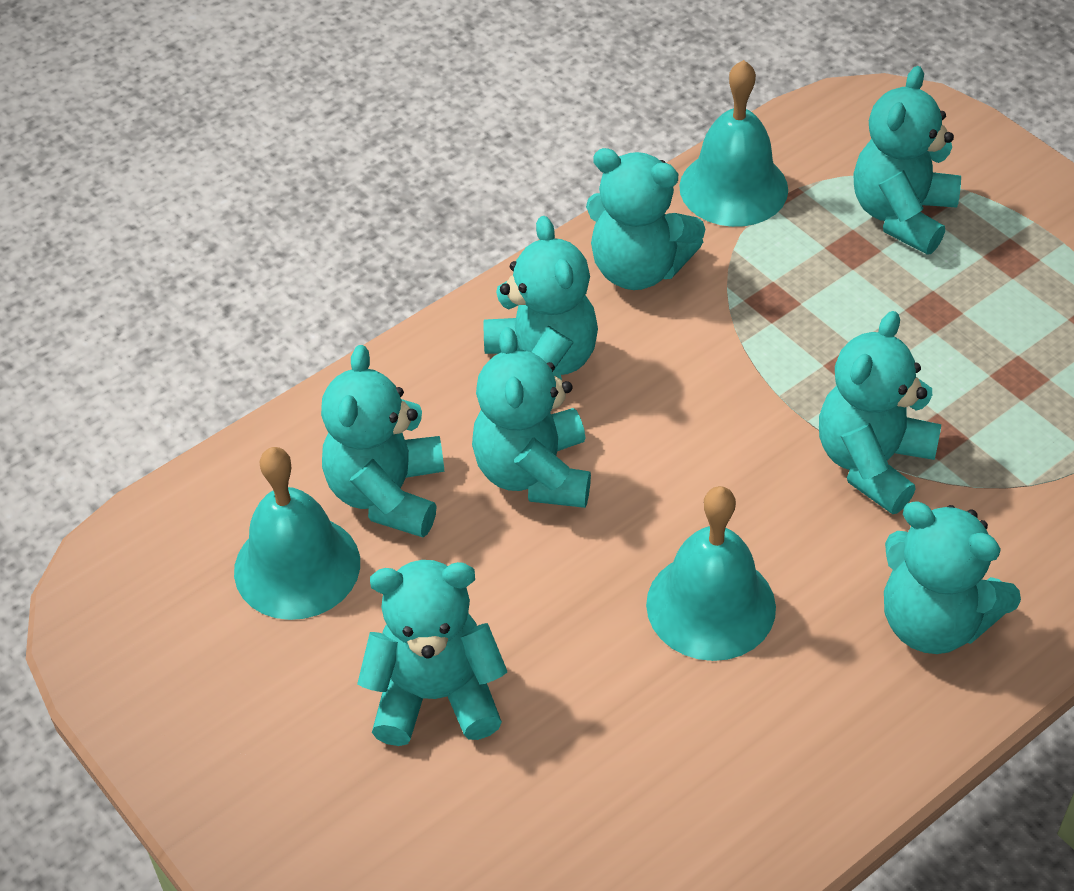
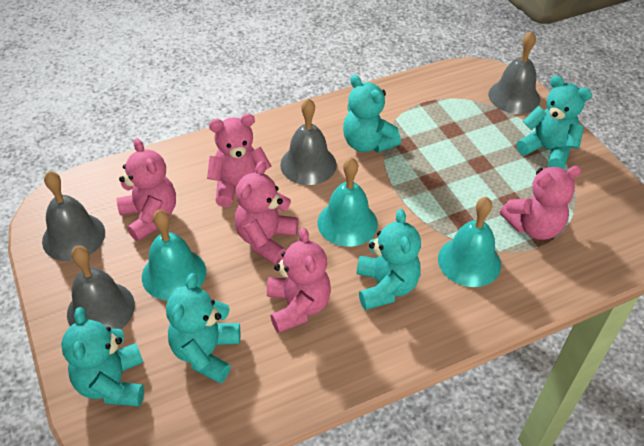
grey bell: none = 0 -> [42,171,105,261] [67,246,135,329] [280,98,337,185] [488,31,540,114] = 4
pink teddy bear: none = 0 -> [117,138,176,241] [207,114,272,207] [235,161,298,265] [267,227,331,333] [500,166,581,240] = 5
turquoise teddy bear: [321,345,444,537] [357,560,507,746] [472,327,591,508] [484,216,598,380] [586,148,705,290] [819,311,941,514] [854,66,961,255] [884,501,1021,654] = 8 -> [61,307,144,406] [166,273,240,383] [343,75,401,153] [356,209,421,310] [516,75,592,169] = 5

